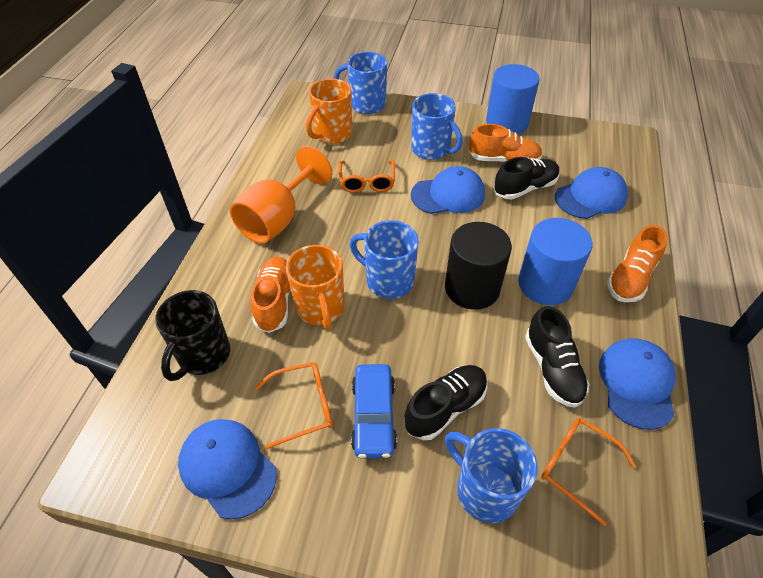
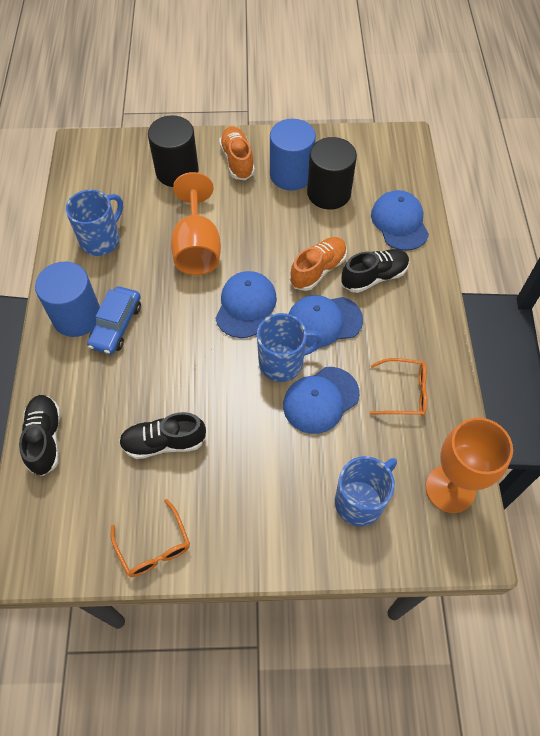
black cylinder: [445,222,512,310] = 1 -> [148,115,199,187] [307,137,357,210] = 2
black mug: [155,290,230,381] = 1 -> none = 0
blue mug: [334,52,387,114] [350,220,419,299] [411,93,462,160] [445,428,538,523] = 4 -> [66,190,123,256] [257,313,324,382] [335,456,397,526] = 3
orange glasses: [255,362,332,449] [338,159,395,193] [541,418,636,526] = 3 -> [111,499,190,577] [370,358,427,416] = 2
orange goblet: [230,146,332,244] = 1 -> [171,172,221,275] [426,417,513,513] = 2
orange mug: [286,245,345,330] [306,79,352,144] = 2 -> none = 0
orange shoe: [251,257,290,333] [469,124,543,162] [607,225,668,302] = 3 -> [219,126,255,180] [290,237,347,291] = 2

